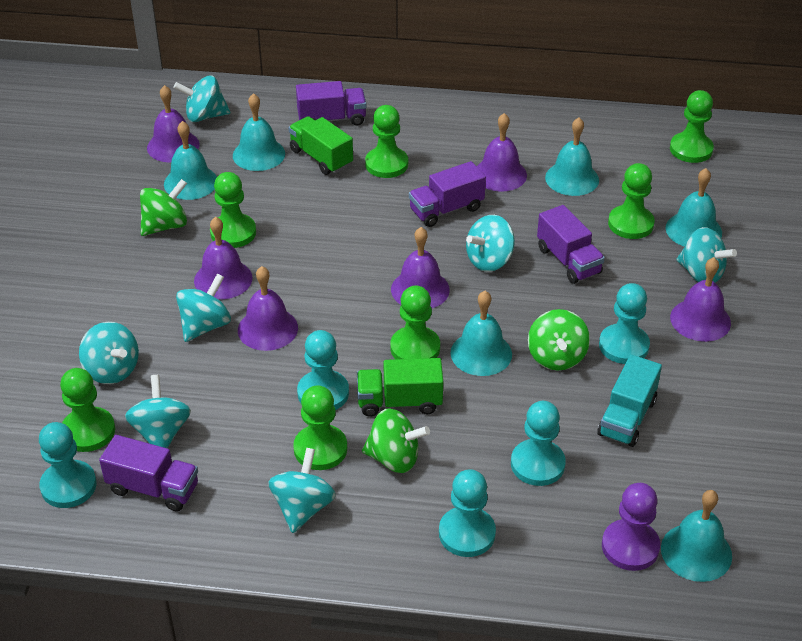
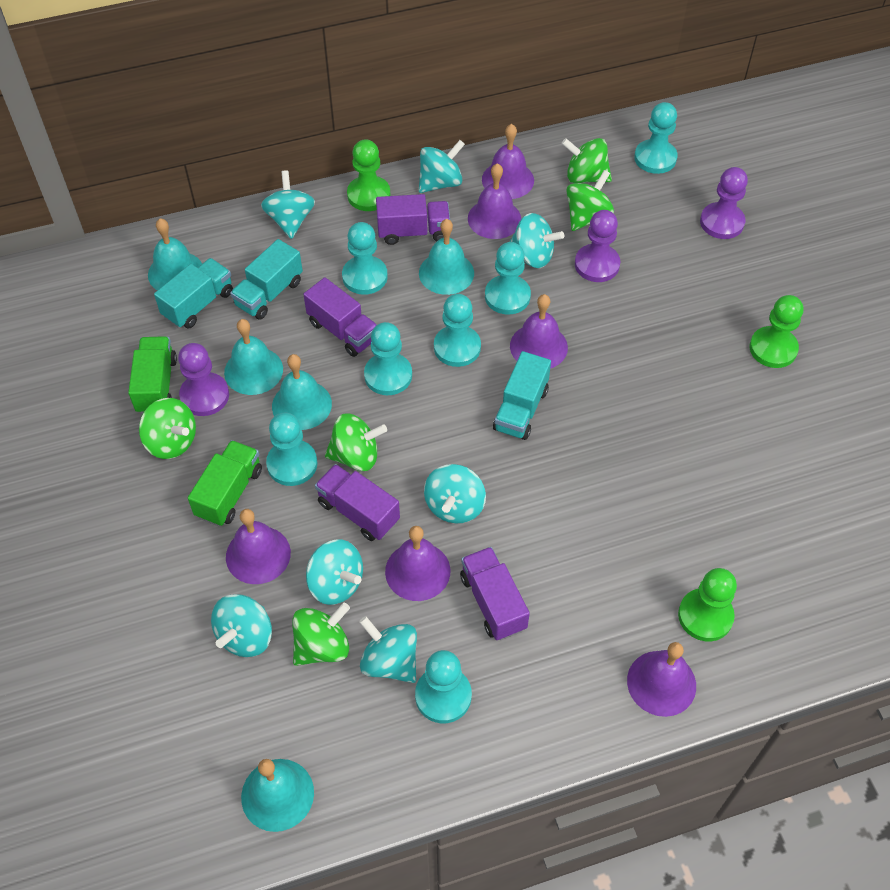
green pawn: [60,368,115,452] [210,172,256,248] [293,385,347,470] [365,105,408,178] [390,286,440,359] [608,163,655,239] [670,90,714,163] = 7 -> [347,139,390,211] [678,568,737,642] [750,295,803,368] = 3
green spinning top: [140,179,187,236] [362,408,430,473] [528,309,590,371] = 3 -> [139,398,196,459] [292,602,350,666] [325,413,387,471] [562,138,612,183] [566,170,614,231] = 5
purple pawn: [602,483,660,571] = 1 -> [178,343,229,416] [575,210,620,282] [700,167,748,239] = 3
turquoise bell: [164,121,217,200] [233,93,285,171] [450,291,512,376] [545,117,599,196] [661,490,732,582] [666,168,722,247] = 6 -> [148,218,202,290] [224,319,283,395] [241,759,314,832] [272,354,332,430] [419,219,474,295] = 5
turquoise pawn: [39,422,97,508] [297,330,349,410] [439,469,496,557] [511,401,566,486] [599,283,650,364] = 5 -> [266,413,317,486] [342,222,388,295] [364,322,412,395] [415,650,472,723] [434,294,481,367] [485,242,531,315] [634,102,678,174] = 7
turquoise truck: [597,354,662,447] = 1 -> [154,258,233,328] [230,239,303,320] [493,351,551,440] = 3

